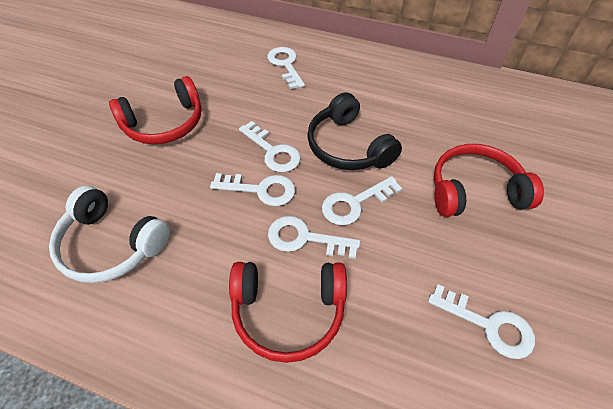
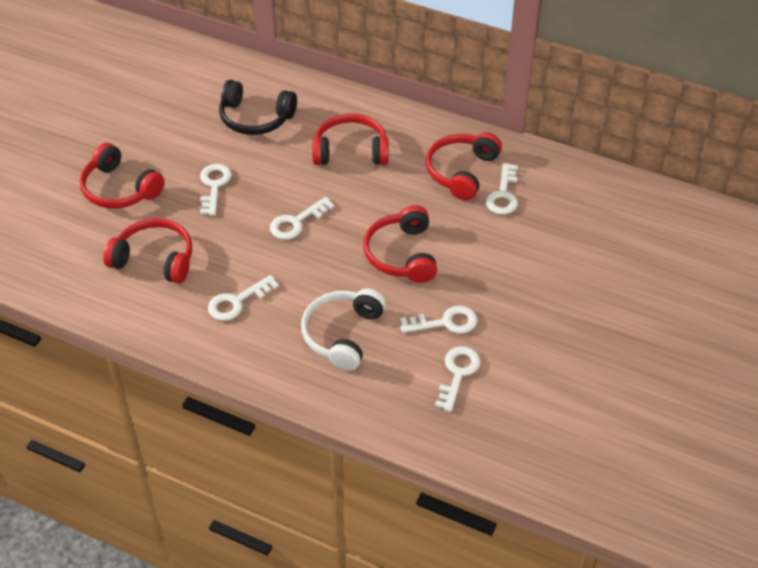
red headphones: [109,76,202,144] [229,262,347,363] [434,144,544,217] = 3 -> [80,143,165,208] [103,218,192,284] [312,114,389,165] [363,205,437,283] [426,132,502,200] = 5

